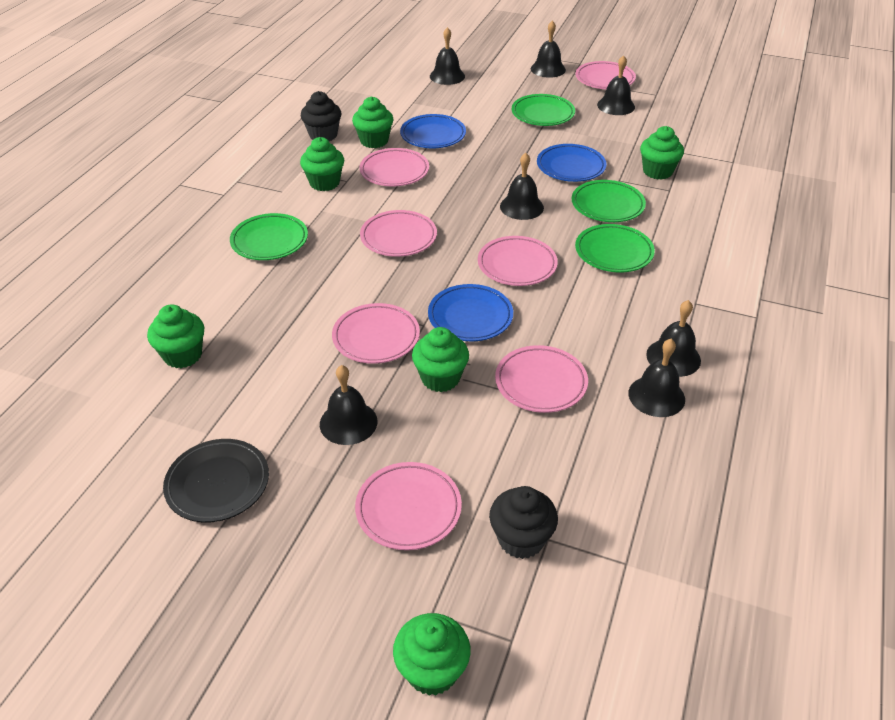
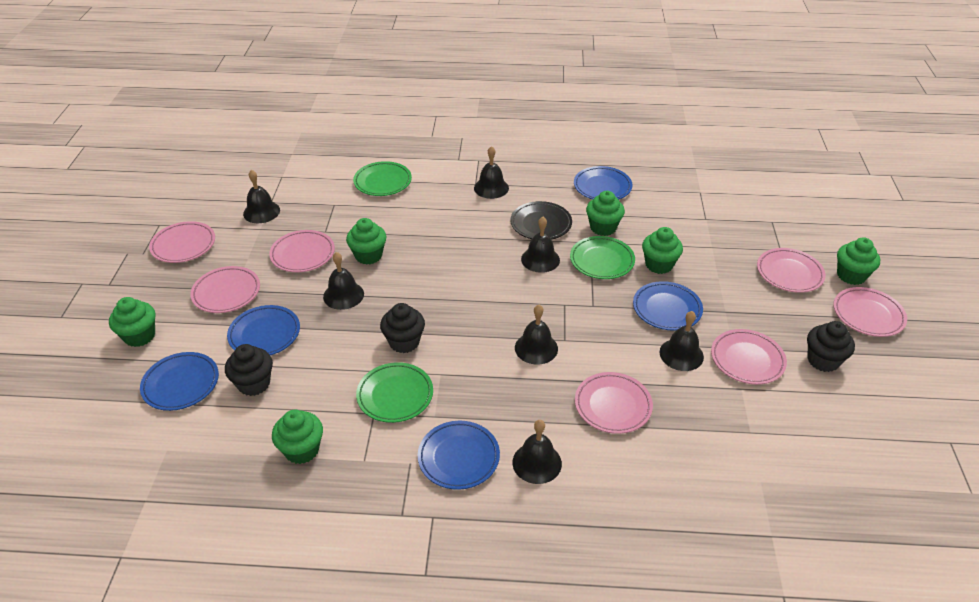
black cupcake: [301,91,341,141] [489,486,558,559] = 2 -> [225,344,273,396] [380,303,425,353] [807,321,855,372] = 3
blue plate: [400,114,466,148] [428,284,513,341] [537,144,606,182] = 3 -> [140,352,219,411] [227,305,300,355] [418,421,500,490] [574,166,632,200] [633,281,703,331] = 5
green plate: [230,213,308,260] [512,94,575,126] [572,180,646,222] [575,224,655,273] = 4 -> [353,161,412,196] [356,362,433,423] [570,236,635,279] = 3

